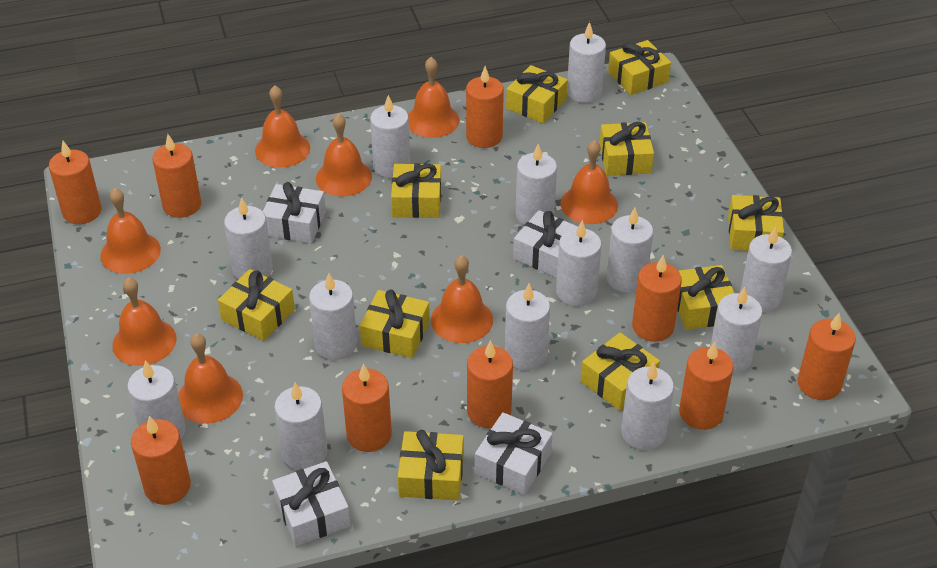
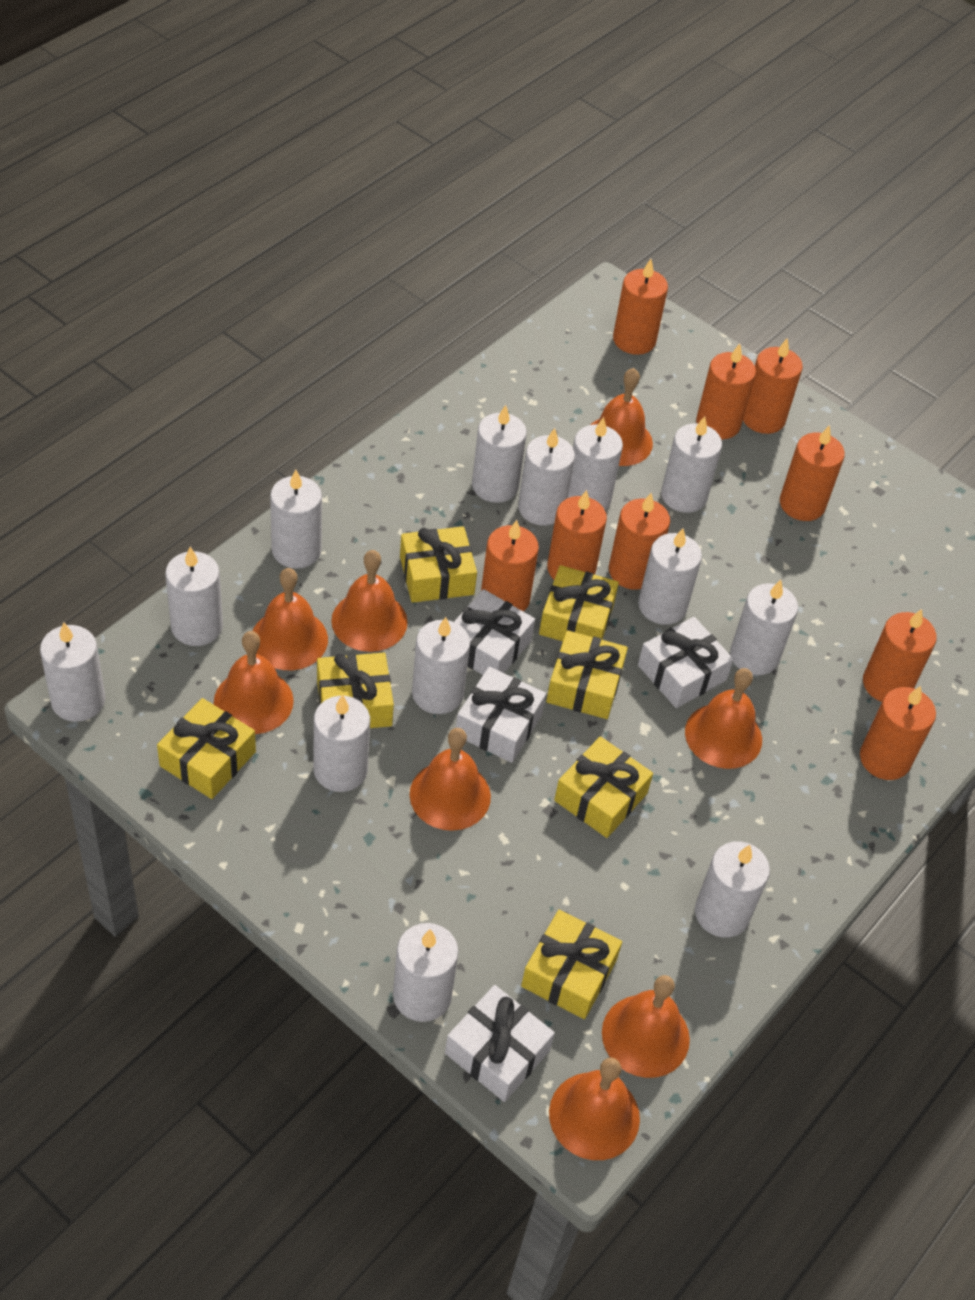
yellow gift: [218,269,295,341] [360,290,430,358] [391,163,441,218] [398,430,464,500] [506,65,568,123] [581,333,660,411] [599,122,654,176] [608,40,671,95] [677,265,734,330] [728,195,784,251] = 10 -> [157,698,256,799] [317,653,394,728] [400,526,477,603] [521,910,622,1019] [539,565,619,641] [546,630,628,719] [554,736,653,838] = 7

